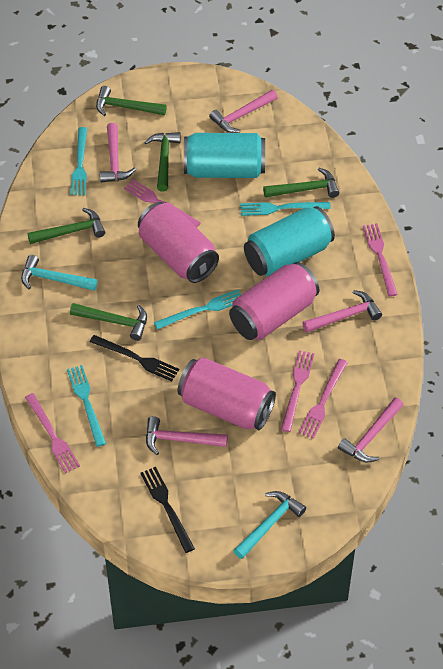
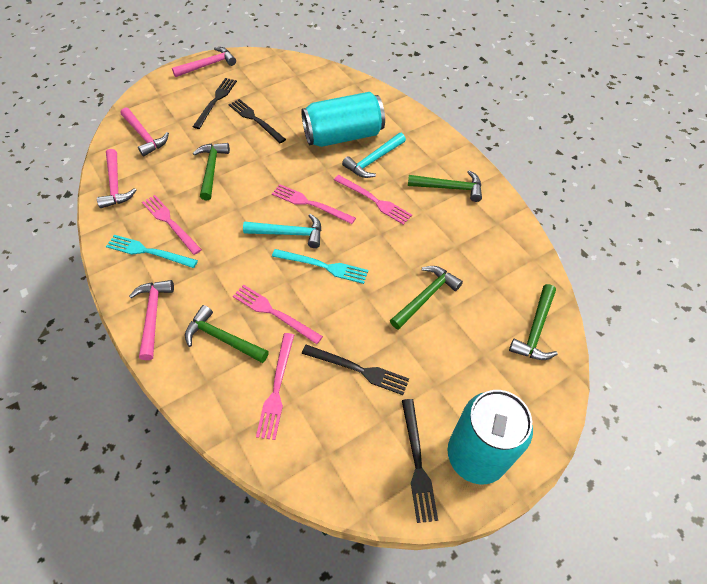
black fork: [90,335,179,381] [140,467,195,553] = 2 -> [193,78,237,129] [229,99,286,143] [302,344,409,395] [402,399,438,523] = 4
pink can: [138,202,219,283] [177,357,276,430] [229,262,320,340] = 3 -> none = 0
pink hammer: [100,123,136,183] [146,416,228,455] [209,90,278,133] [303,290,382,333] [338,398,404,462] = 5 -> [97,149,136,208] [121,108,169,156] [129,280,174,360] [172,47,236,77] = 4
turquoise fork: [67,365,106,447] [70,127,87,195] [154,289,241,330] [240,202,331,216] = 4 -> [106,235,198,268] [272,249,368,284] = 2

